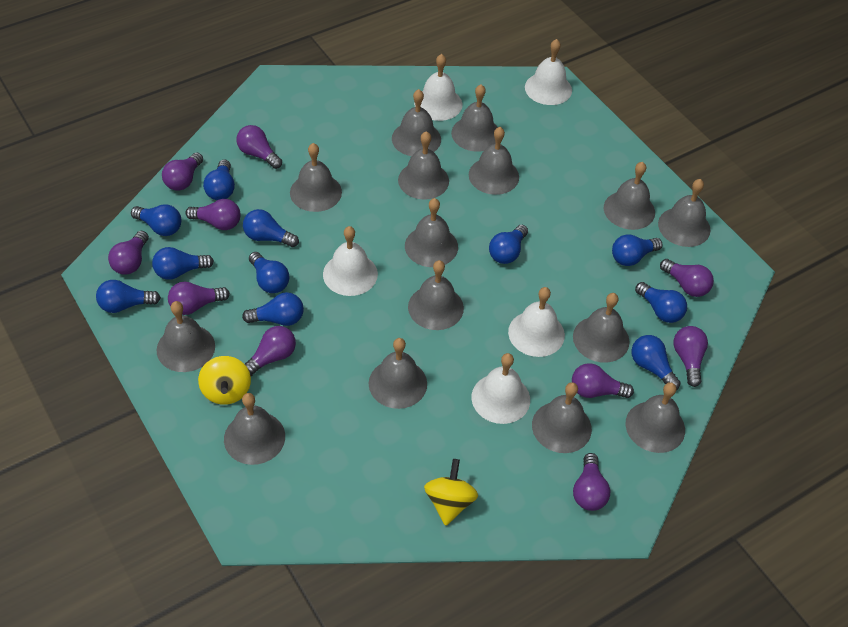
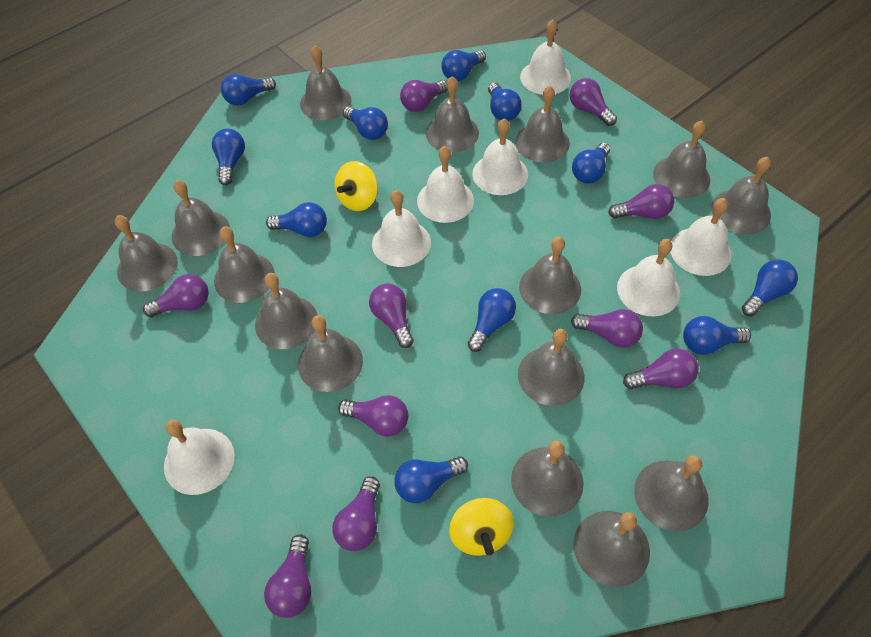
white bell: [323,226,378,296] [414,54,462,121] [471,353,530,424] [508,287,565,357] [525,39,572,105] = 5 -> [164,419,235,495] [372,190,431,267] [417,146,474,223] [472,118,528,195] [520,20,571,95] [617,239,680,316] [670,198,732,276] = 7

